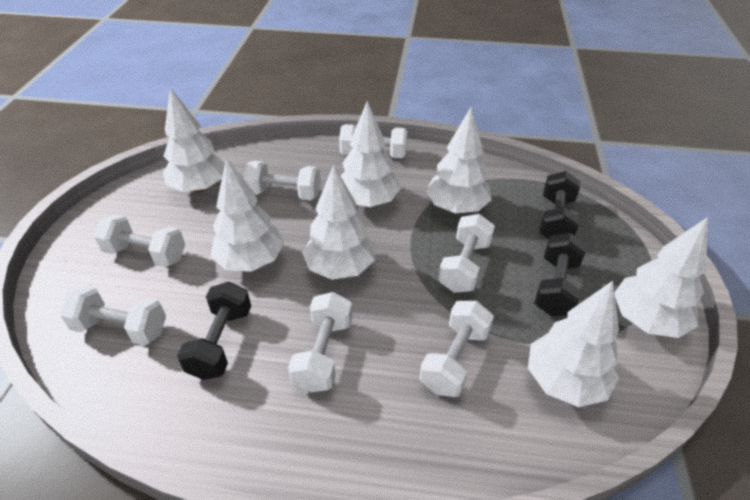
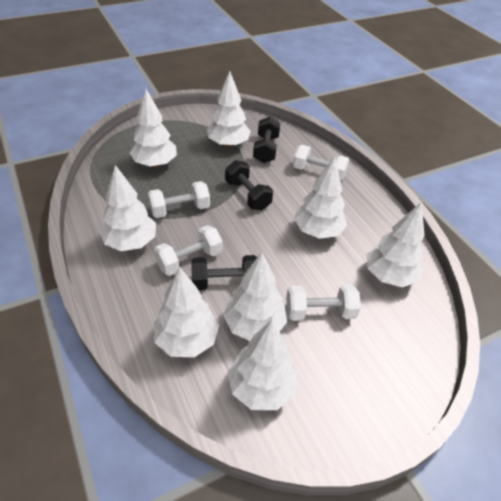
white dumbbell: [60,286,166,346] [94,215,185,267] [243,161,321,200] [288,292,353,392] [339,124,408,158] [420,301,494,397] [438,214,495,293] = 7 -> [148,181,210,218] [154,225,223,276] [286,284,361,321] [293,145,350,181] = 4
white tree: [163,87,225,193] [210,158,284,272] [302,164,375,280] [340,101,401,207] [426,107,492,213] [528,281,619,407] [614,217,708,338] = 7 -> [100,165,156,251] [130,89,177,168] [154,267,219,358] [207,71,251,148] [223,252,287,341] [228,320,298,410] [294,156,347,239] [367,202,425,287] = 8

